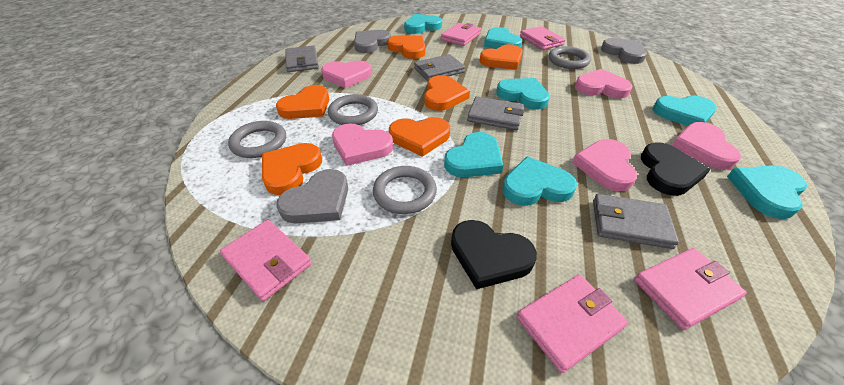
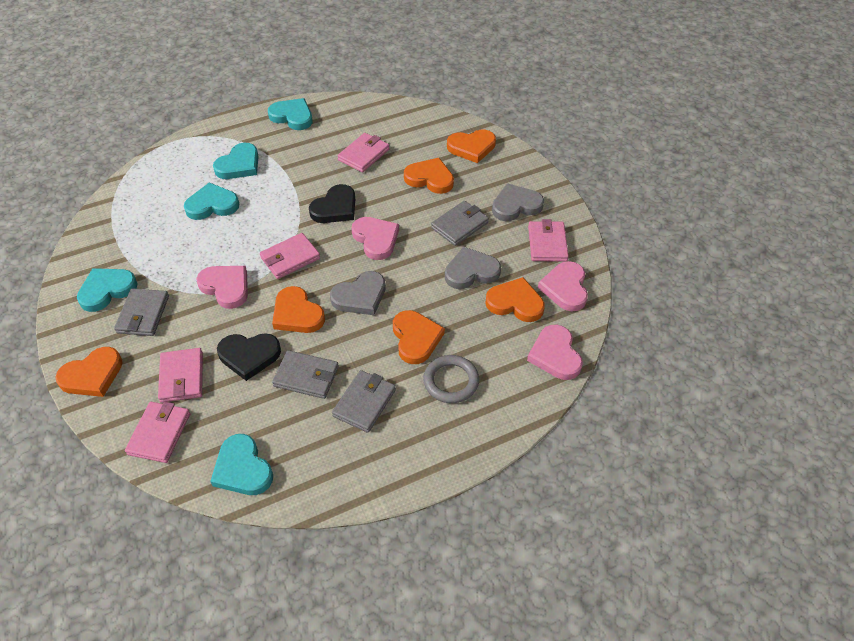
grey ring: [228,121,286,158] [328,94,378,125] [373,166,437,214] [549,46,591,69] = 4 -> [423,355,479,403] = 1
pink heart: [321,61,372,88] [332,123,393,166] [572,139,637,191] [575,69,632,98] [671,122,741,170] = 5 -> [196,266,248,309] [351,217,399,260] [527,325,583,380] [538,261,588,311] = 4
turquoise heart: [404,14,442,34] [444,132,503,177] [484,27,522,49] [496,78,550,110] [502,157,577,206] [653,95,717,126] [727,165,807,219] = 7 -> [77,268,137,312] [184,183,239,220] [210,434,273,495] [213,143,259,179] [268,98,313,130] = 5

